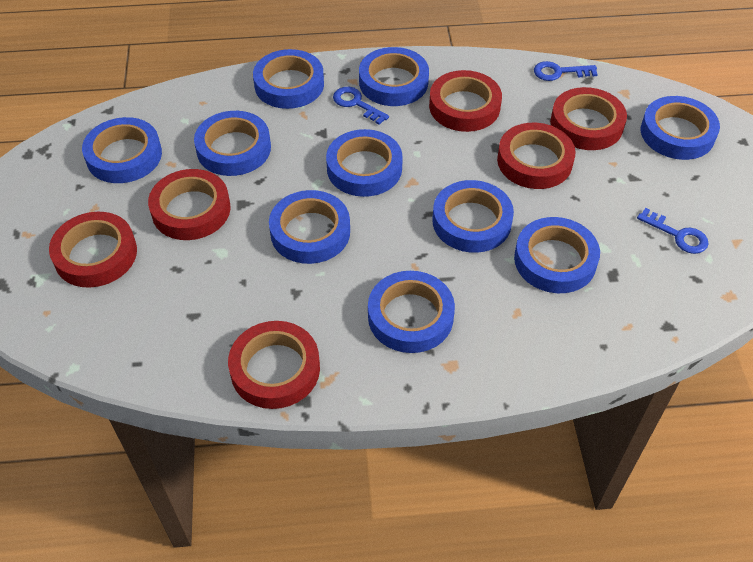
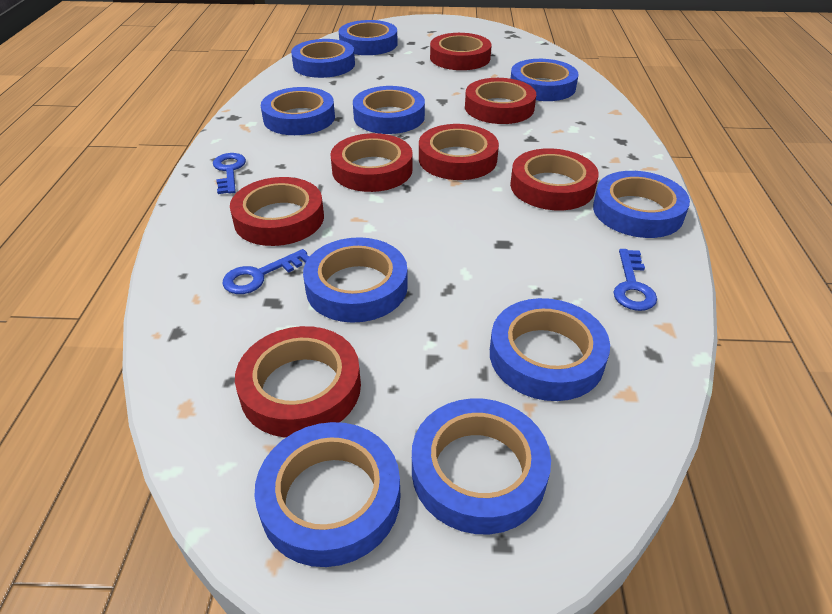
red tape: [49,212,137,288] [148,169,231,240] [228,321,320,409] [429,70,502,132] [497,123,576,189] [550,87,627,150] = 6 -> [230,177,324,246] [235,326,361,438] [330,133,413,192] [419,124,499,180] [430,33,492,70] [465,78,536,124] [510,148,599,210] = 7

